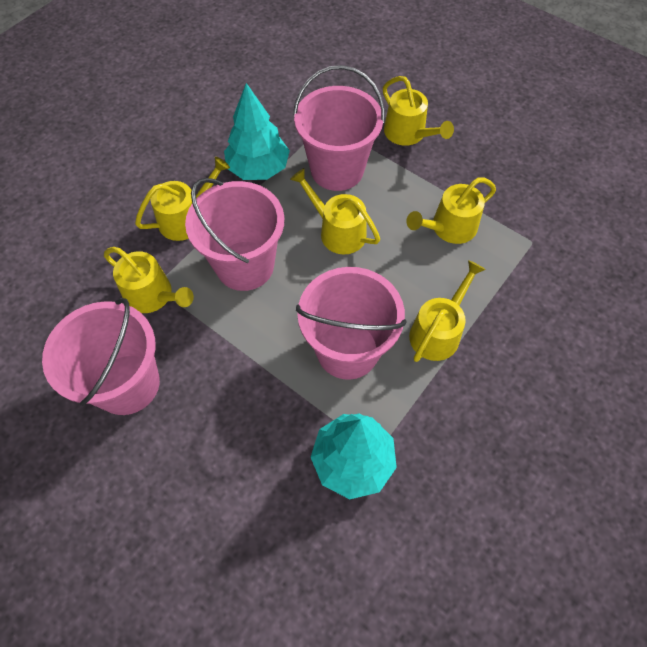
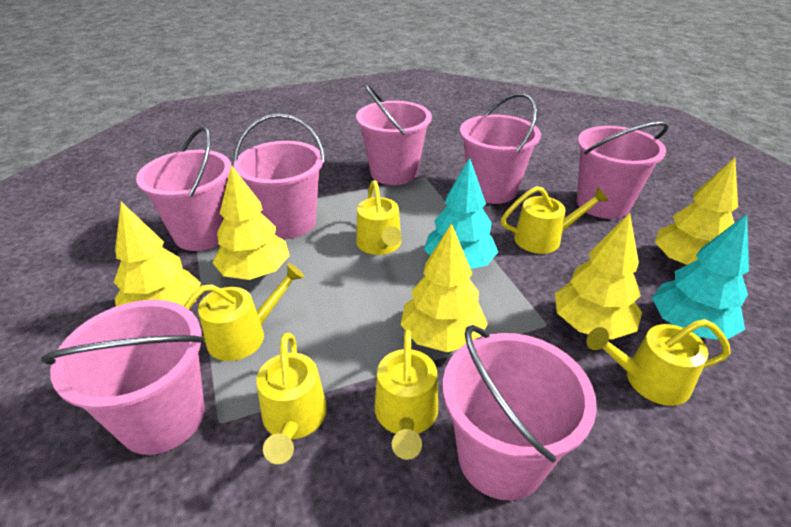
pink bucket: [42,298,160,415] [185,178,284,291] [293,65,385,191] [296,267,407,380] = 4 -> [41,300,205,455] [136,127,231,251] [233,113,325,239] [356,84,432,185] [443,325,597,500] [460,93,541,204] [577,121,669,219] = 7
yellow tree: none = 0 -> [114,202,201,306] [212,165,290,280] [400,223,488,352] [555,213,642,340] [655,158,738,267] = 5

